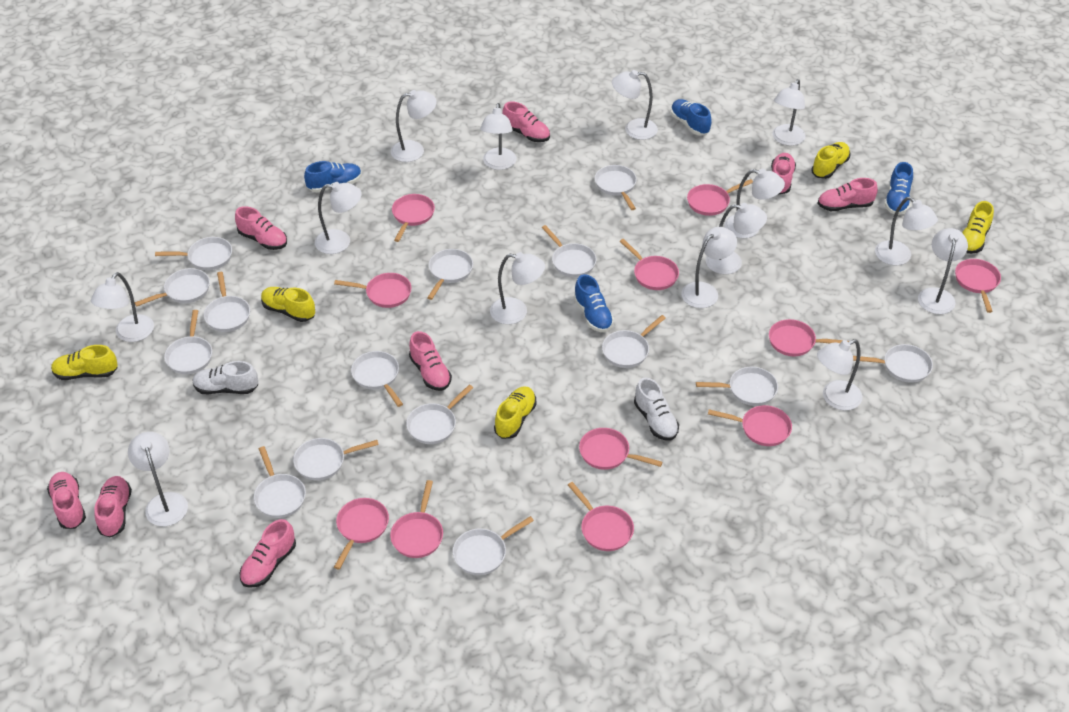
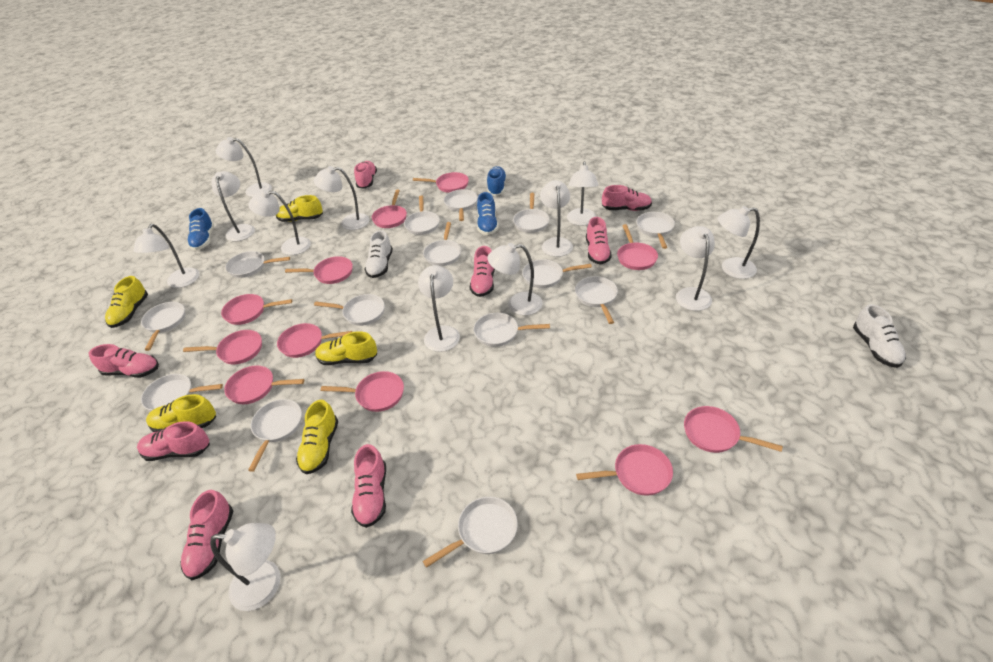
blue shoe: [304,161,362,192] [574,274,614,332] [671,99,712,135] [884,162,913,215] = 4 -> [187,208,214,250] [477,192,498,235] [487,166,507,196] = 3
white lamp: [91,272,154,342] [128,432,188,526] [315,182,362,254] [391,90,437,162] [480,103,516,170] [490,252,545,324] [612,70,658,140] [681,227,737,308] [706,203,767,274] [725,169,785,238] [772,79,805,146] [817,339,862,410] [875,197,938,265] [918,228,968,314] = 14 -> [133,224,199,288] [210,523,281,611] [212,171,255,241] [216,137,272,197] [248,189,311,255] [314,166,370,230] [418,265,460,352] [488,243,543,315] [540,180,573,257] [567,161,598,226] [676,226,715,311] [718,206,760,279] = 12
white pan: [134,268,210,307] [155,237,232,270] [164,310,212,374] [204,272,250,332] [254,446,306,518] [293,438,379,480] [351,351,403,407] [406,384,473,444] [427,249,473,300] [453,516,534,575] [542,225,597,277] [595,165,637,210] [602,315,666,368] [696,367,778,406] [853,344,933,383] = 15 -> [141,302,185,351] [141,374,223,411] [226,251,290,278] [248,399,302,472] [314,294,385,326] [404,195,440,235] [423,222,461,266] [423,497,518,568] [444,189,478,221] [474,313,550,347] [513,193,550,233] [522,259,592,288] [575,276,618,324] [636,212,675,249] = 14

